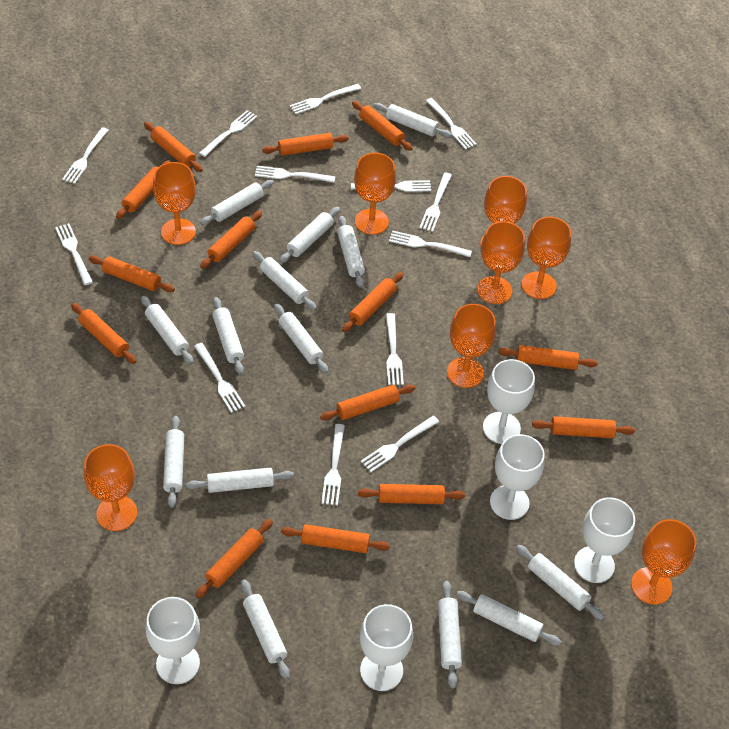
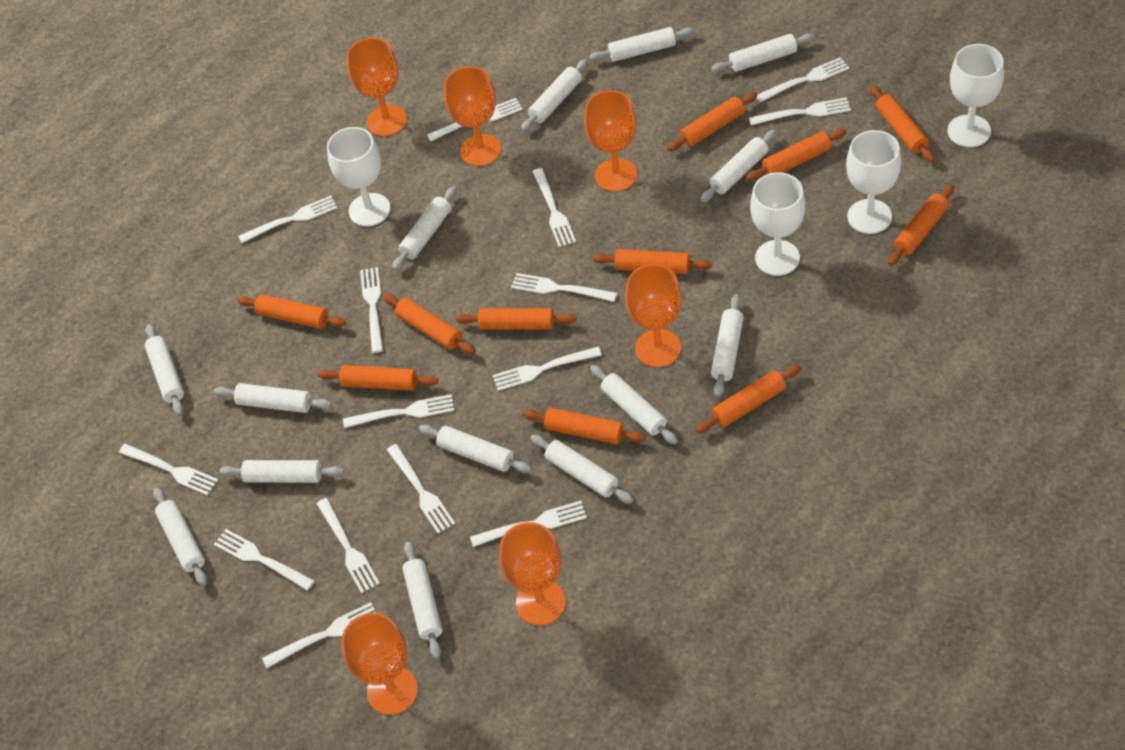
orange goblet: [84,444,137,531] [153,162,196,245] [354,153,396,235] [447,304,496,388] [477,221,525,304] [480,176,527,246] [522,217,571,299] [631,519,696,605] = 8 -> [341,613,418,715] [347,38,407,136] [444,66,501,166] [499,522,566,625] [584,90,637,192] [625,264,682,367] = 6
orange rolling pin: [71,303,136,364] [89,255,175,292] [116,160,171,219] [144,122,203,172] [195,519,273,598] [200,211,262,269] [262,133,349,156] [281,524,390,553] [320,384,415,420] [342,272,403,332] [352,101,413,151] [358,484,465,504] [498,345,598,370] [532,416,635,438] = 14 -> [237,294,346,329] [318,365,439,391] [383,294,475,354] [456,308,576,330] [523,408,645,444] [593,249,712,274] [667,92,758,151] [696,365,801,433] [746,129,847,181] [870,86,935,162] [888,184,954,266] = 11
white fork: [55,223,93,285] [62,127,109,184] [194,343,245,413] [199,110,258,157] [255,166,336,182] [290,84,361,114] [321,424,345,506] [351,180,431,192] [361,416,439,472] [386,313,404,385] [389,231,472,257] [419,173,452,232] [426,98,477,149] = 13 -> [119,444,218,495] [214,529,314,591] [238,196,337,243] [262,602,376,668] [316,498,380,593] [343,394,454,428] [360,267,383,353] [387,444,455,534] [427,98,523,142] [470,501,587,547] [493,346,602,391] [511,273,617,302] [532,168,576,247] [749,97,851,125] [756,57,849,102] = 15
white goblet: [146,597,200,684] [360,604,413,691] [483,359,535,444] [490,434,545,520] [574,497,635,583] = 5 -> [327,127,390,227] [750,172,805,276] [846,130,901,234] [948,44,1004,147] = 4

